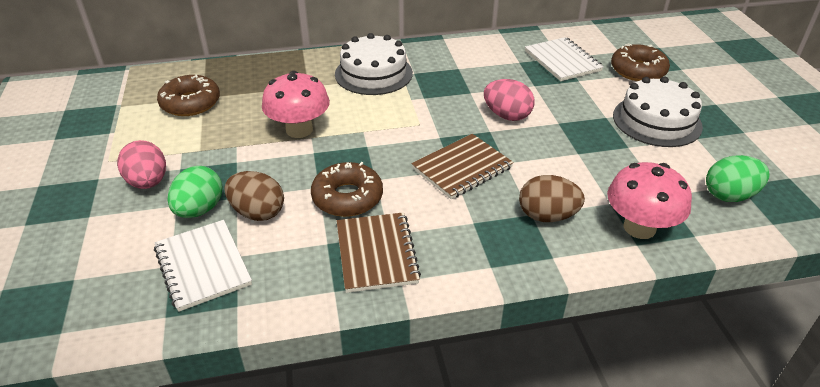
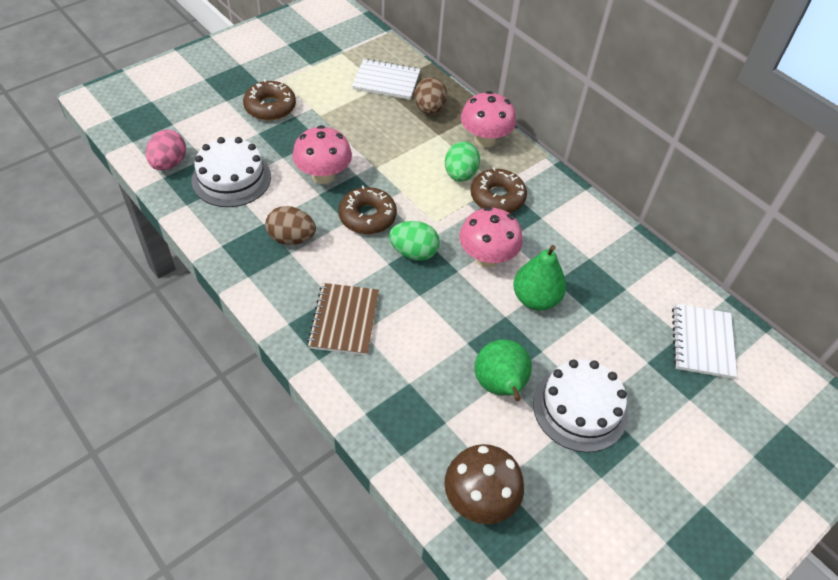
brown mushroom: none = 0 -> [444,444,524,524] = 1
brown notebook: [337,212,421,293] [411,134,514,199] = 2 -> [307,283,379,356] = 1
green pear: none = 0 -> [474,339,532,401] [513,245,566,310] = 2
pink egg: [117,140,166,189] [484,79,534,121] = 2 -> [146,130,186,170] = 1
pink mushroom: [262,71,330,138] [607,162,692,239] = 2 -> [292,125,352,184] [459,207,523,268] [461,91,516,147] = 3

